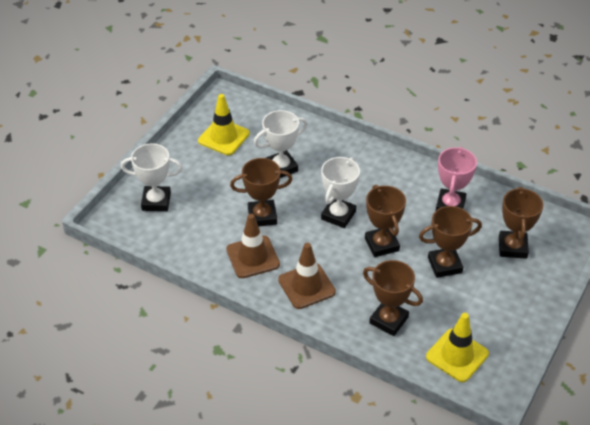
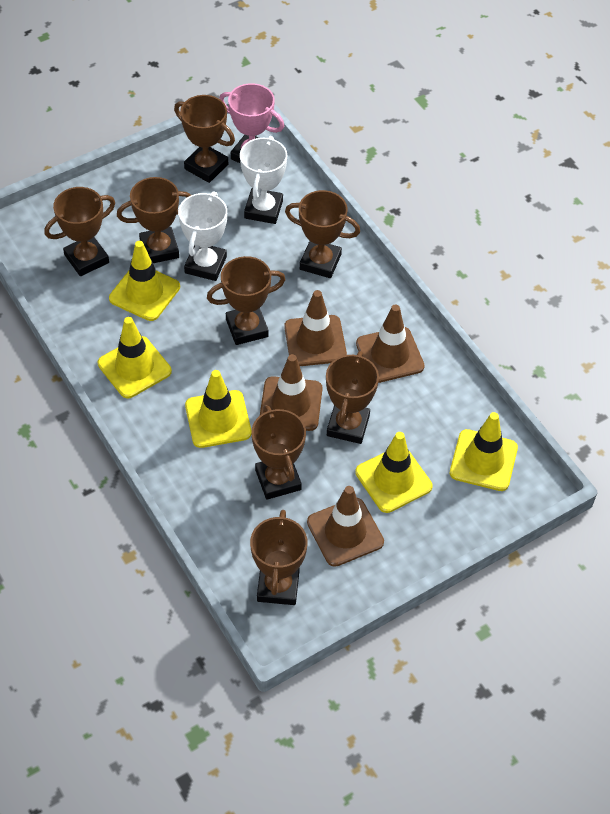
brown traffic cone: [226,214,280,278] [278,243,336,309] = 2 -> [260,354,322,431] [284,290,347,366] [307,486,384,567] [356,304,425,383] = 4
brown trophy: [230,158,293,227] [363,260,423,336] [365,185,406,257] [419,206,482,278] [499,187,543,259] = 5 -> [44,187,115,276] [117,177,191,263] [174,95,235,183] [207,256,286,345] [250,510,308,605] [252,405,306,500] [285,190,360,278] [326,351,379,444] = 8
white trophy: [121,143,183,211] [254,110,307,178] [321,157,360,228] = 3 -> [178,191,227,281] [240,136,287,224] = 2
yellow traffic cone: [198,94,250,155] [426,313,489,382] = 2 -> [98,317,172,398] [109,241,180,321] [185,370,252,448] [355,432,433,513] [450,412,518,491] = 5

